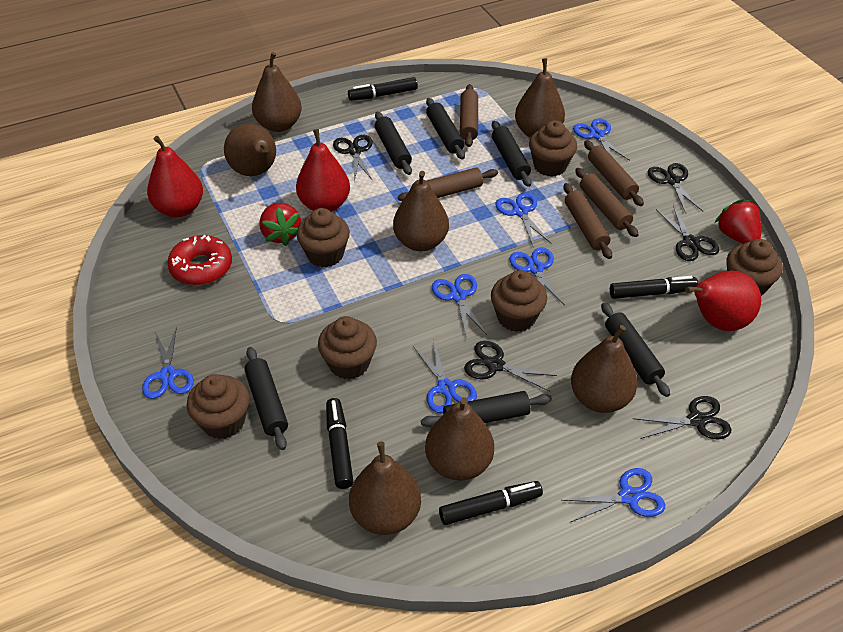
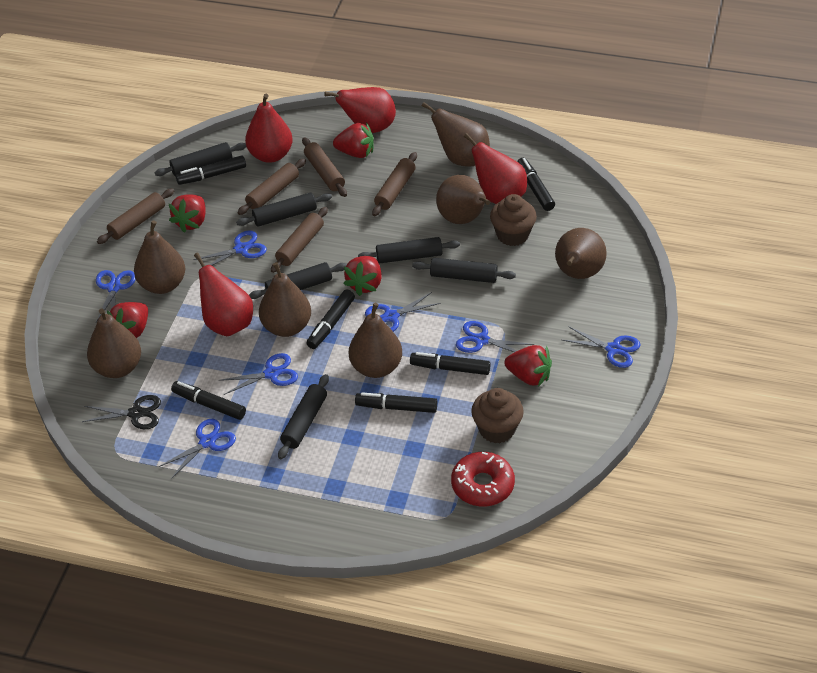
black marker: [326,398,354,489] [348,77,418,101] [439,481,543,525] [610,276,698,299] = 4 -> [171,381,246,420] [176,155,246,185] [306,290,355,349] [355,392,437,413] [410,352,490,375] [517,158,555,211] = 6
black scissors: [333,135,373,182] [464,341,557,392] [633,396,732,439] [648,163,703,213] [656,205,719,261] = 5 -> [82,395,161,429] = 1
brown cupcake: [187,374,250,439] [297,208,350,268] [318,316,377,380] [491,270,547,332] [529,120,577,177] [727,239,783,296] = 6 -> [471,388,524,443] [490,194,537,246] = 2
red pear: [147,136,203,217] [296,129,350,212] [685,271,761,331] = 3 -> [194,253,253,336] [245,94,293,163] [324,87,396,133] [464,133,527,204] = 4
red strawberry: [259,203,301,246] [715,199,761,244] = 2 -> [107,302,148,338] [169,194,206,233] [333,122,374,158] [343,256,382,296] [504,345,552,387] = 5

